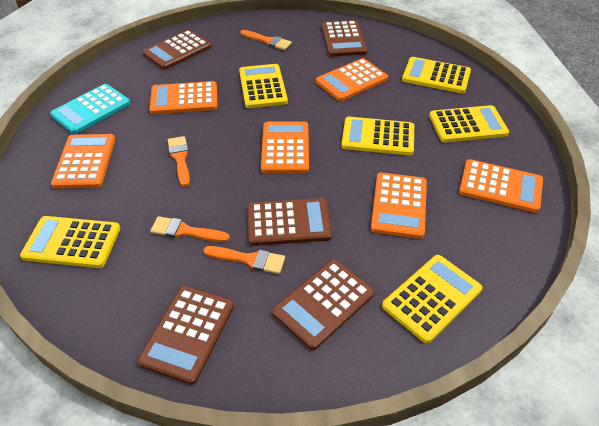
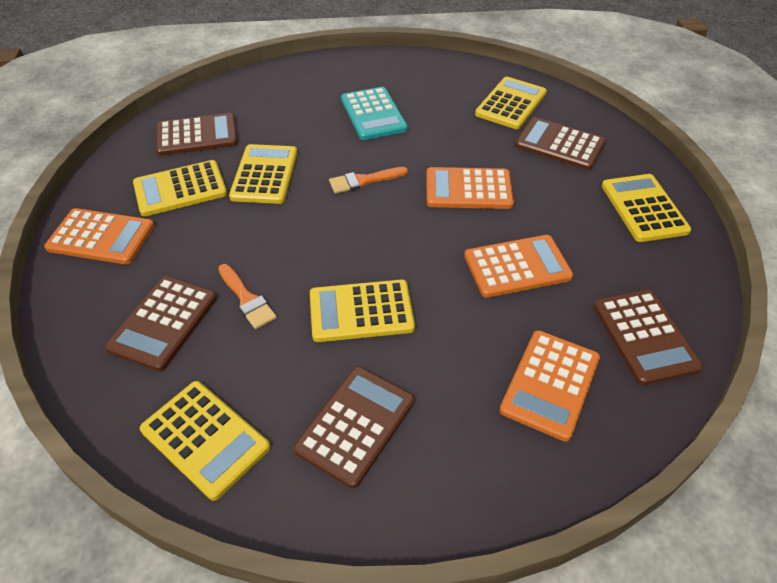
orange brush: [150,216,230,242] [168,136,190,187] [204,246,285,274] [241,30,292,50] = 4 -> [218,264,277,329] [329,167,408,194] = 2
orange calculator: [51,134,115,189] [149,81,217,114] [261,122,309,173] [316,58,388,101] [371,172,427,239] [459,159,543,213] = 6 -> [44,208,154,265] [426,167,514,209] [464,235,573,298] [499,330,600,442] = 4

